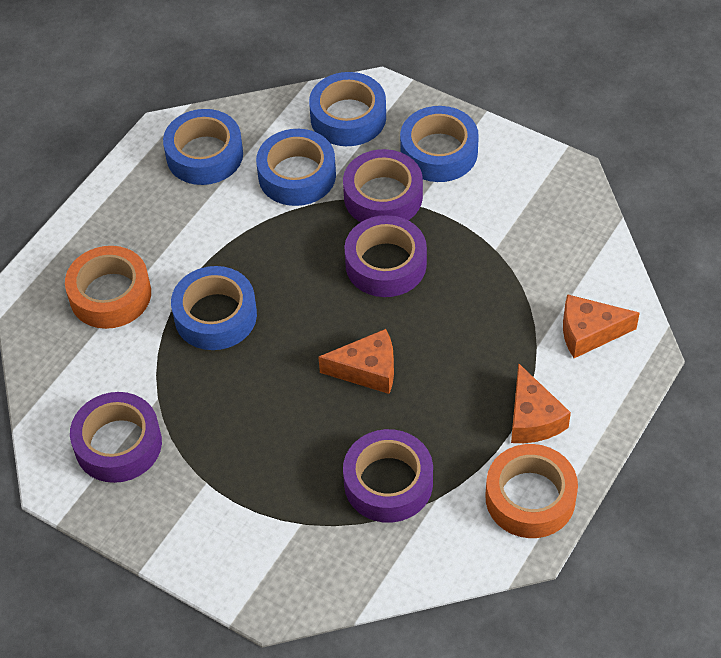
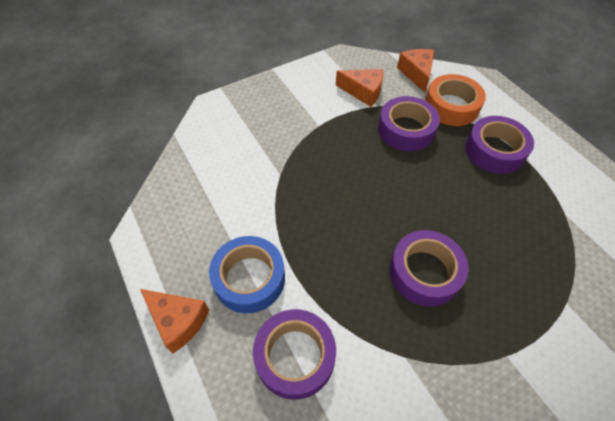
blue tape: [163,109,243,185] [171,266,257,350] [256,129,336,206] [309,72,386,146] [400,106,479,182] = 5 -> [209,236,285,313] = 1
orange tape: [65,246,151,329] [485,444,578,538] = 2 -> [425,74,486,126] = 1

